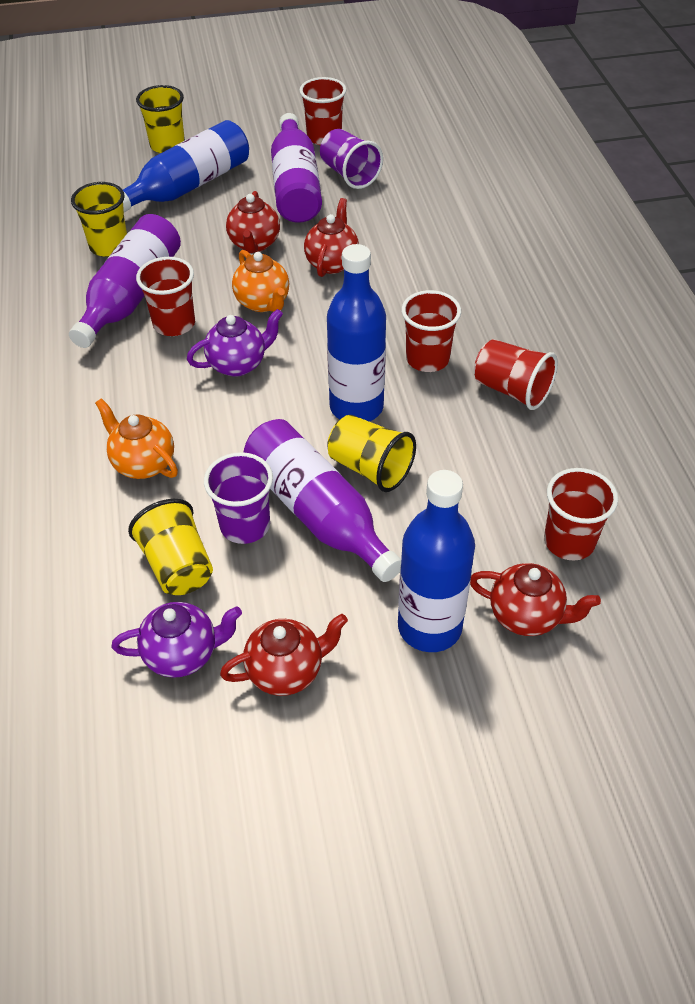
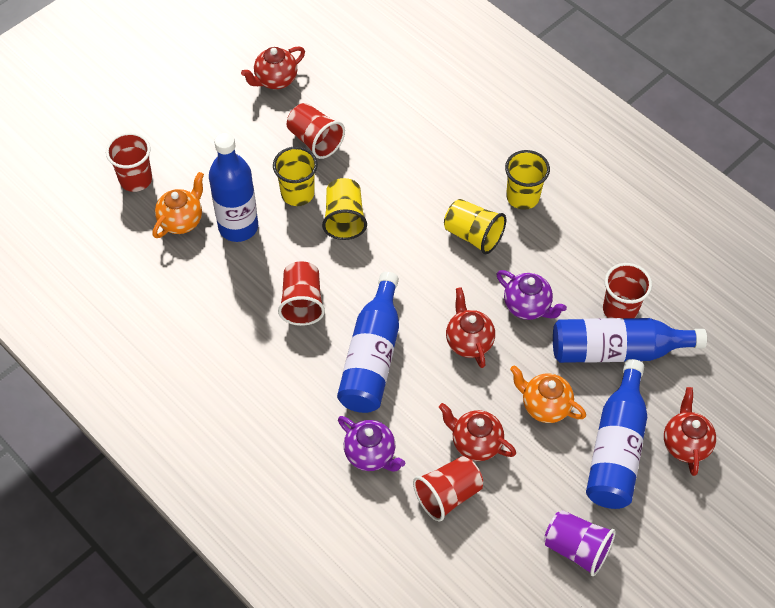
blue bottle: [123,120,249,212] [327,244,386,422] [398,470,475,652] = 3 -> [209,133,258,242] [337,272,399,413] [553,318,707,363] [586,359,647,509] = 4
purple bottle: [69,214,181,348] [243,419,401,582] [271,113,322,223] = 3 -> none = 0
purple cup: [204,452,273,544] [320,129,383,189] = 2 -> [544,510,616,576] = 1

